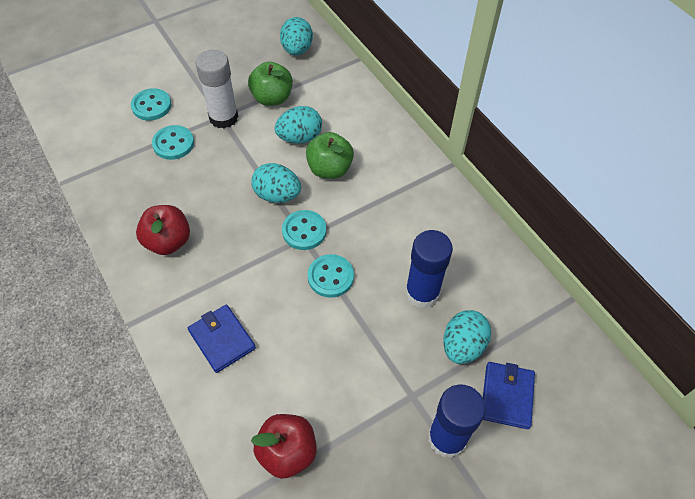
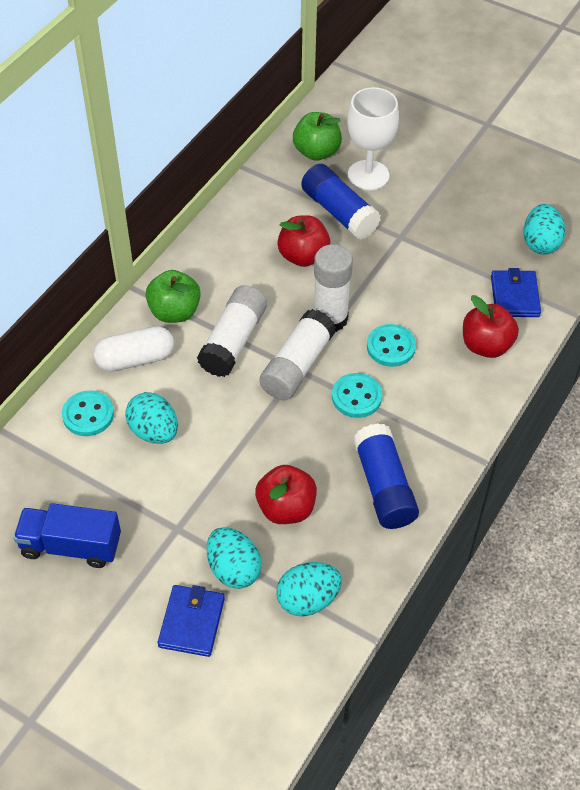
blue truck: none = 0 -> [13,503,121,568] = 1
red apple: [136,205,190,255] [251,414,317,479] = 2 -> [255,465,317,524] [277,215,331,267] [463,295,519,358] = 3
turquoise button: [131,88,172,121] [152,125,194,160] [282,210,326,250] [307,254,354,298] = 4 -> [62,390,114,436] [332,373,382,418] [367,324,416,367] = 3
white capsule: none = 0 -> [94,326,174,372] = 1
white glue stick: [196,50,238,128] = 1 -> [197,285,267,377] [259,309,336,400] [314,244,353,332] = 3
white goblet: none = 0 -> [347,87,399,191] = 1

